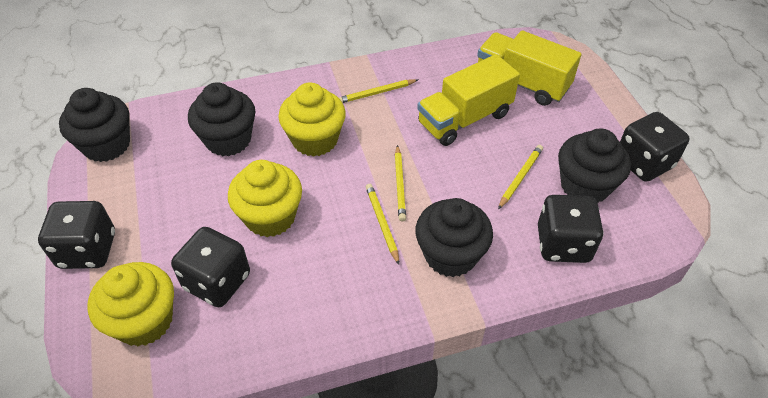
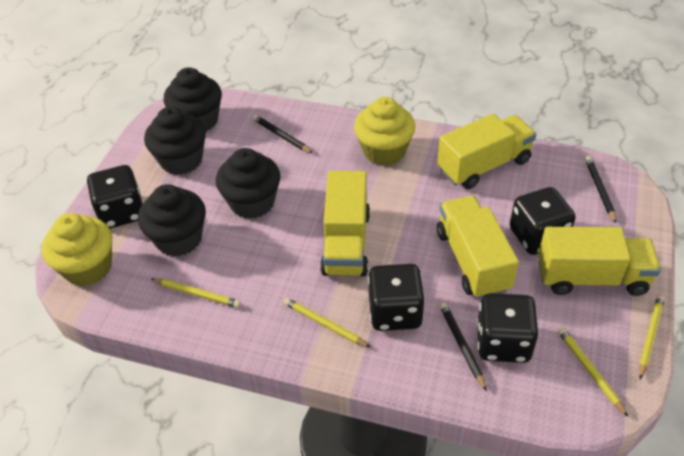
black pencil: none = 0 -> [253,115,313,153] [440,302,487,391] [585,156,616,223] = 3
yellow cupcake: [88,262,174,346] [228,160,302,237] [278,82,346,157] = 3 -> [42,213,112,286] [354,97,415,166] = 2
yellow truck: [417,54,520,146] [477,31,581,106] = 2 -> [320,171,370,277] [437,114,536,189] [437,196,519,299] [538,227,661,296] = 4

